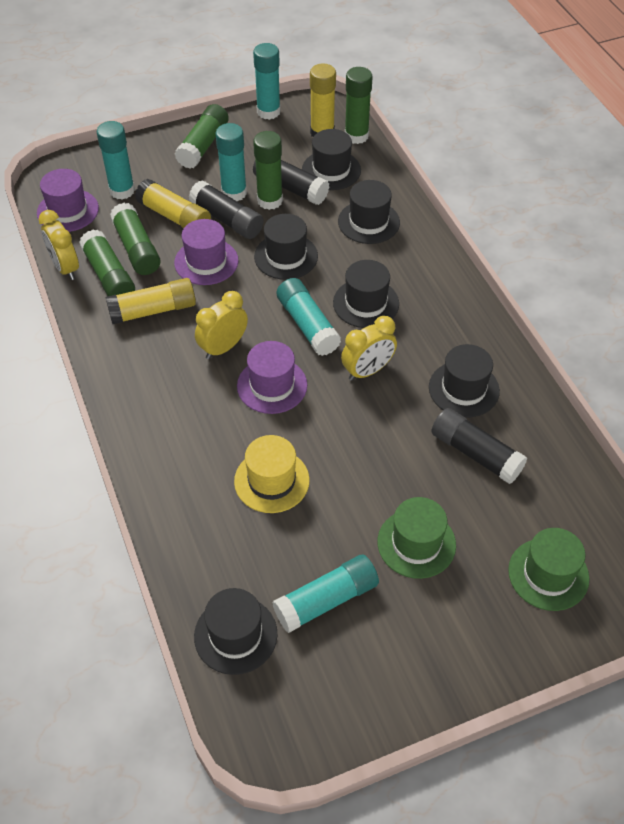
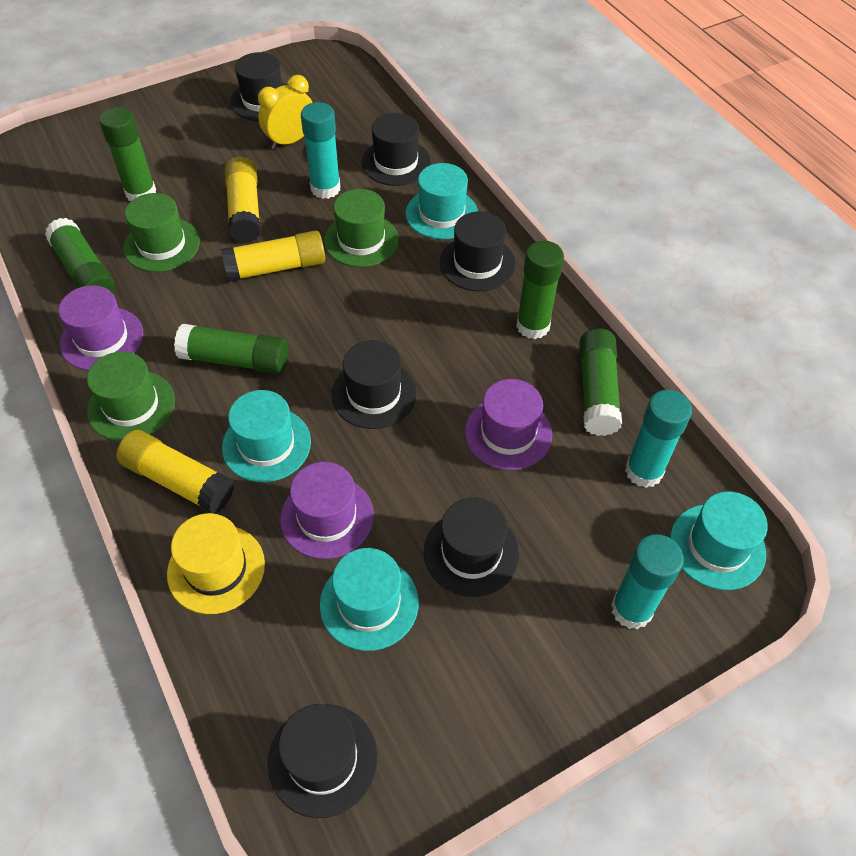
black glue stick: [189,180,264,239] [253,160,329,205] [431,408,527,484] = 3 -> none = 0
green hat: [377,497,456,579] [508,528,590,611] = 2 -> [87,351,175,441] [123,193,200,272] [324,189,399,267] = 3
turquoise glue stick: [97,121,135,199] [215,123,247,202] [253,43,281,120] [272,554,379,633] [277,278,341,356] = 5 -> [301,102,340,199] [611,534,684,629] [625,390,692,488] = 3
turquoise hat: none = 0 -> [222,390,311,482] [320,548,419,651] [405,163,478,240] [670,491,768,590] = 4
yellow clock: [39,210,79,280] [195,291,248,359] [341,316,397,381] = 3 -> [258,75,313,149] = 1

